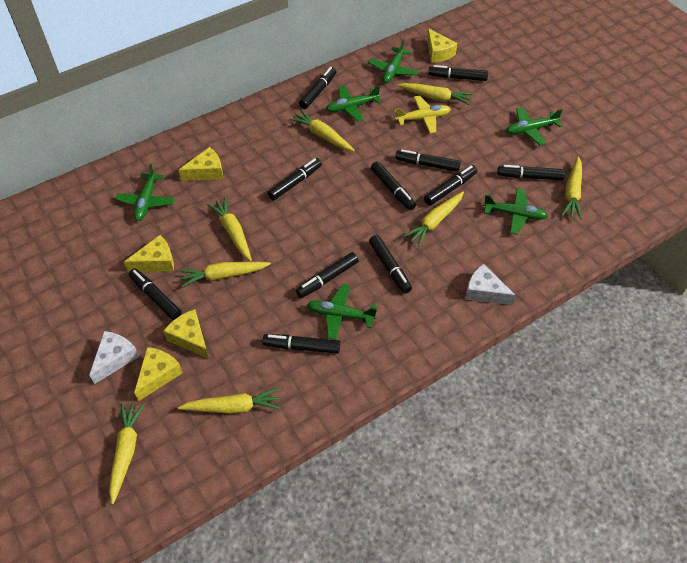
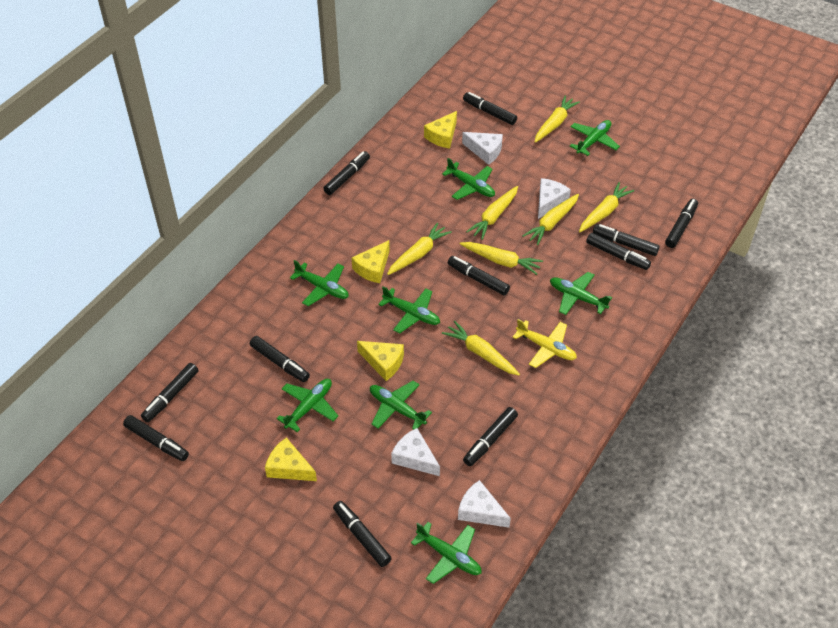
green plane: [115,164,175,221] [307,284,377,340] [326,86,381,122] [368,39,419,83] [483,188,548,235] [506,107,562,145] = 6 -> [276,379,338,432] [290,260,349,306] [370,381,432,429] [378,286,440,333] [411,522,482,584] [442,158,495,200] [550,272,612,315] [570,120,620,156] = 8
white cheese: [89,331,139,384] [465,264,516,305] = 2 -> [391,428,440,476] [458,480,511,528] [462,132,503,165] [538,178,571,219] = 4
yellow carrot: [109,403,144,504] [178,388,281,414] [179,262,271,287] [207,197,252,261] [289,110,355,151] [397,83,473,105] [403,191,464,247] [562,157,582,219] = 8 -> [387,222,452,275] [442,321,520,375] [460,242,543,275] [466,186,518,240] [522,194,579,245] [535,96,580,143] [579,182,634,232] = 7
yellow cheese: [124,235,174,272] [134,347,183,401] [163,309,209,359] [179,147,223,181] [427,28,457,63] = 5 -> [265,438,317,481] [352,240,390,283] [357,341,404,381] [424,111,457,149] = 4

